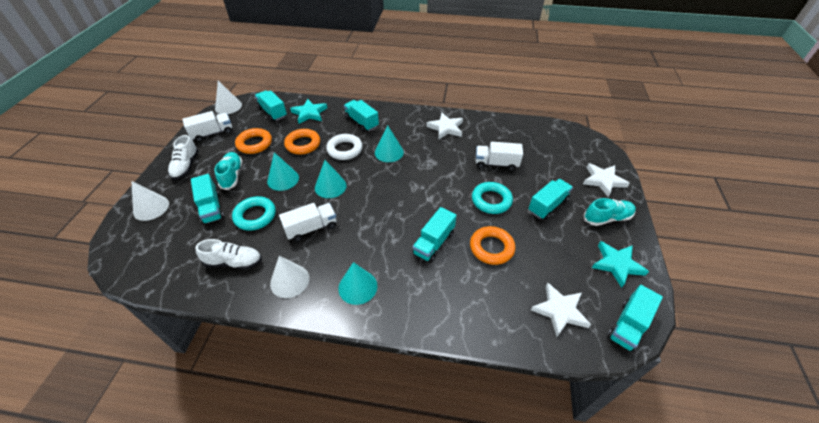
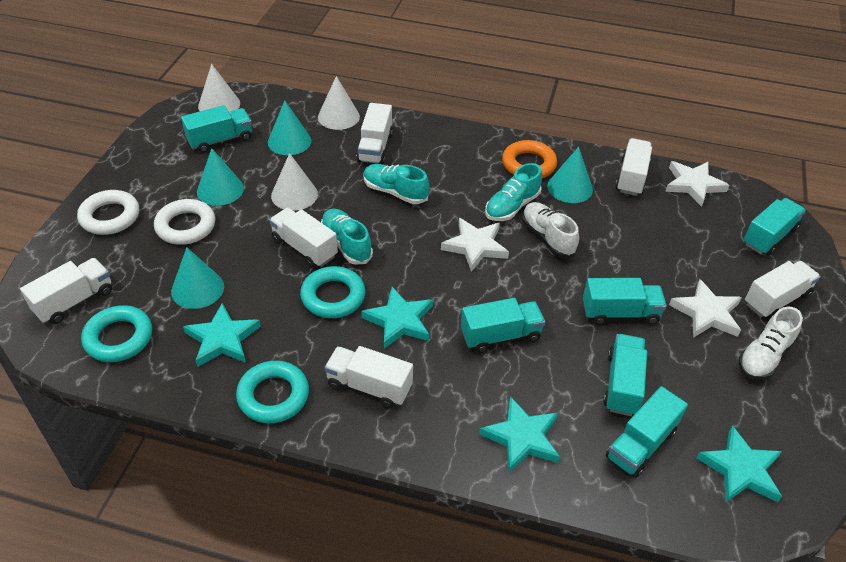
orange ring: [235,128,272,154] [284,129,320,155] [470,226,515,265] = 3 -> [502,140,557,178] = 1
turquoise ring: [232,196,276,231] [472,182,513,214] = 2 -> [81,305,152,362] [236,361,309,423] [300,266,365,318] = 3
turquoise shoe: [214,152,243,190] [584,198,636,226] = 2 -> [321,209,373,265] [363,164,429,204] [485,163,542,221] = 3
turquoise star: [290,99,327,124] [592,241,649,288] = 2 -> [183,303,261,367] [361,287,433,349] [479,396,560,473] [697,426,782,503] = 4
white ring: [326,134,363,160] = 1 -> [77,190,139,235] [154,199,216,245] = 2
white truck: [182,111,232,142] [279,203,336,242] [476,142,523,171] = 3 -> [20,258,112,324] [269,208,338,268] [324,346,413,408] [357,103,393,164] [615,138,652,196] [745,261,821,319] = 6

